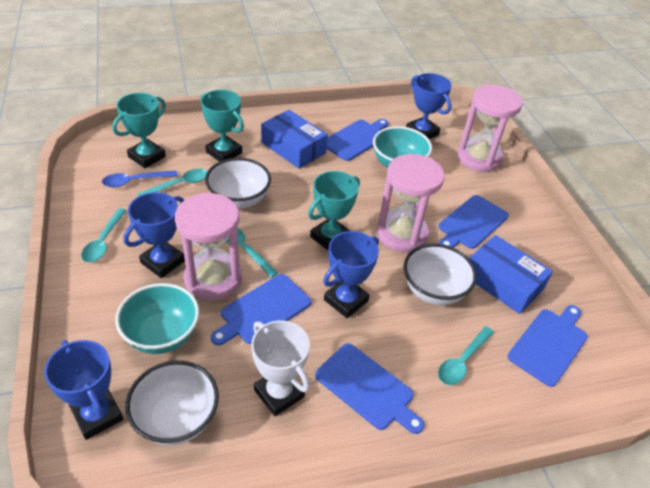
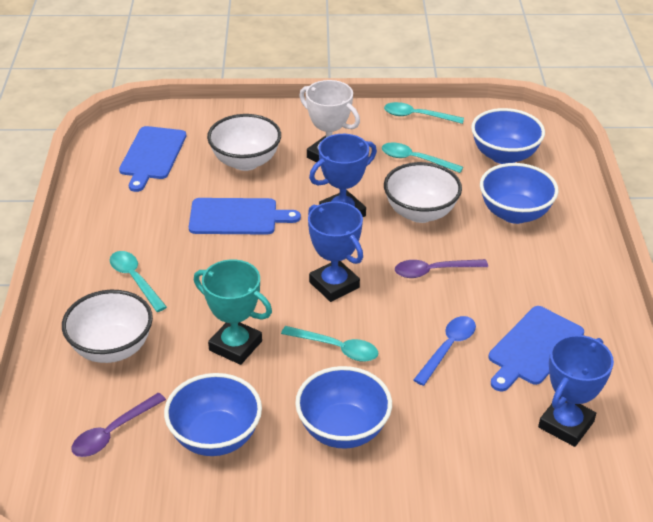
blue bowl: none = 0 -> [164,373,262,456] [295,366,392,449] [471,108,545,164] [480,163,559,224] = 4
blue box: [261,110,328,169] [469,235,553,314] = 2 -> none = 0
blue cutting board: [211,274,312,345] [315,343,424,434] [327,119,388,161] [439,195,509,249] [508,305,588,387] = 5 -> [119,126,186,192] [189,198,301,235] [489,306,584,391] = 3
blue trophy: [44,340,123,440] [124,192,185,278] [323,231,379,318] [406,73,452,139] = 4 -> [308,201,363,302] [309,134,377,217] [538,335,614,447] = 3
pink hourglass: [175,193,242,300] [377,154,445,252] [458,85,523,172] = 3 -> none = 0
purple spoon: none = 0 -> [72,393,166,457] [395,259,488,278] = 2
turquoise bowl: [115,283,199,354] [373,126,432,168] = 2 -> none = 0
turquoise trophy: [112,93,166,168] [200,90,244,162] [308,171,360,251] = 3 -> [194,259,272,365] = 1

